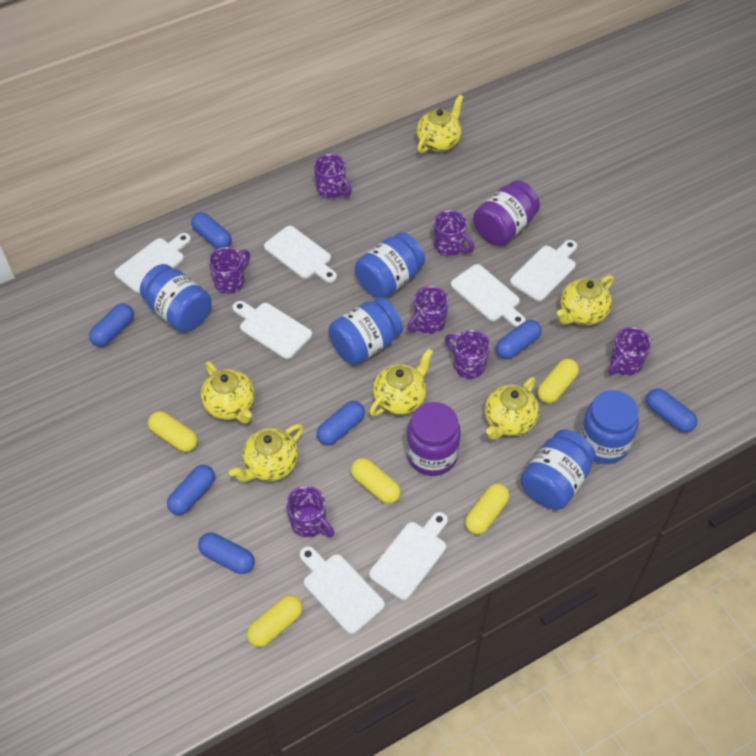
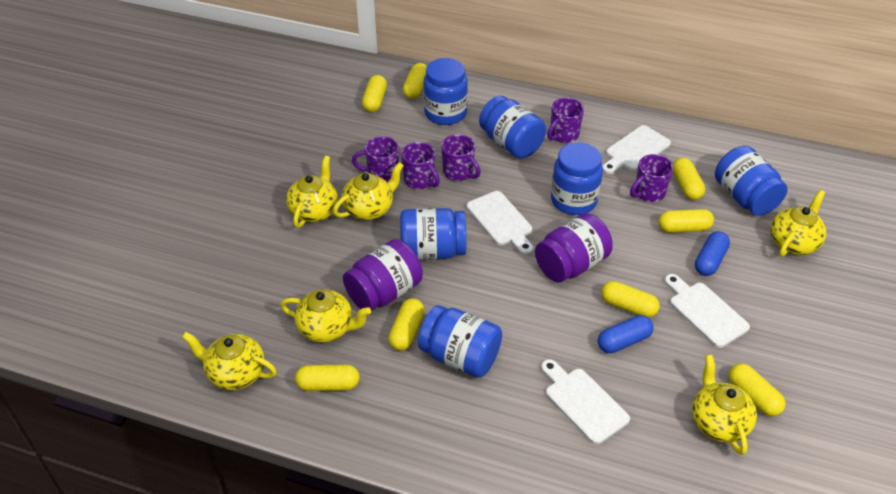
blue capsule: [89,303,134,347] [167,465,215,515] [191,212,232,249] [198,533,255,574] [317,401,365,445] [496,320,541,359] [646,389,697,433] = 7 -> [598,315,654,353] [695,231,730,276] = 2
blue jar: [140,264,212,332] [329,297,403,365] [355,232,425,298] [520,429,596,510] [580,390,639,464] = 5 -> [400,208,466,260] [418,305,502,378] [423,58,468,125] [479,96,546,158] [551,142,603,215] [715,146,788,216] = 6
purple mug: [208,247,250,294] [286,486,334,538] [314,154,352,199] [407,286,449,334] [434,210,474,256] [445,330,490,379] [608,327,652,376] = 7 -> [352,136,399,182] [401,142,440,189] [441,134,481,181] [547,98,584,143] [630,154,673,202] = 5
white cutting board: [114,233,191,293] [232,301,312,359] [264,226,337,283] [300,546,385,634] [369,512,448,600] [451,264,526,327] [510,240,577,301] = 7 -> [466,191,533,255] [541,359,630,444] [602,125,671,174] [664,274,750,348] = 4
yellow capsule: [148,411,198,452] [247,595,303,647] [351,458,401,504] [465,483,510,534] [537,359,579,403] = 5 -> [295,364,360,391] [362,75,387,112] [388,298,424,351] [403,63,427,99] [601,281,660,318] [659,209,714,233] [673,158,705,200] [729,363,785,416] = 8

